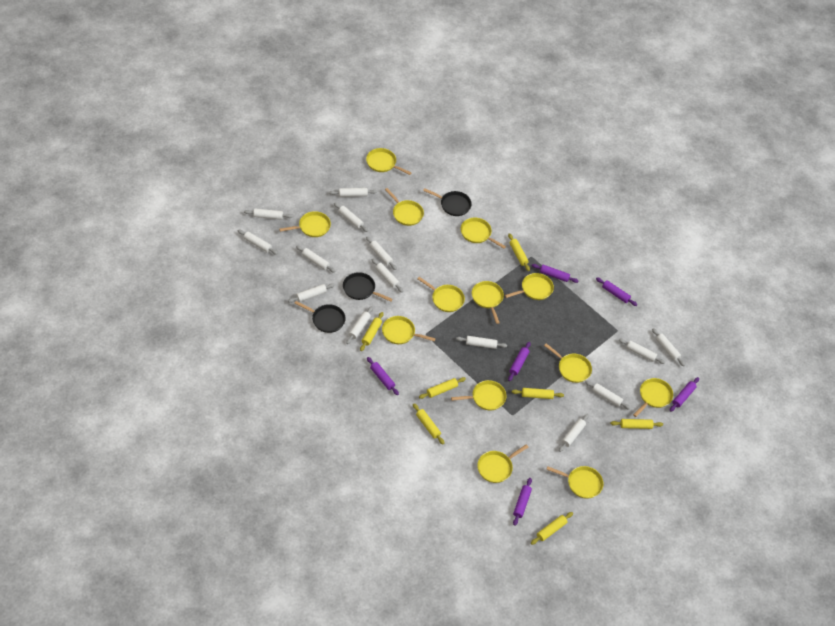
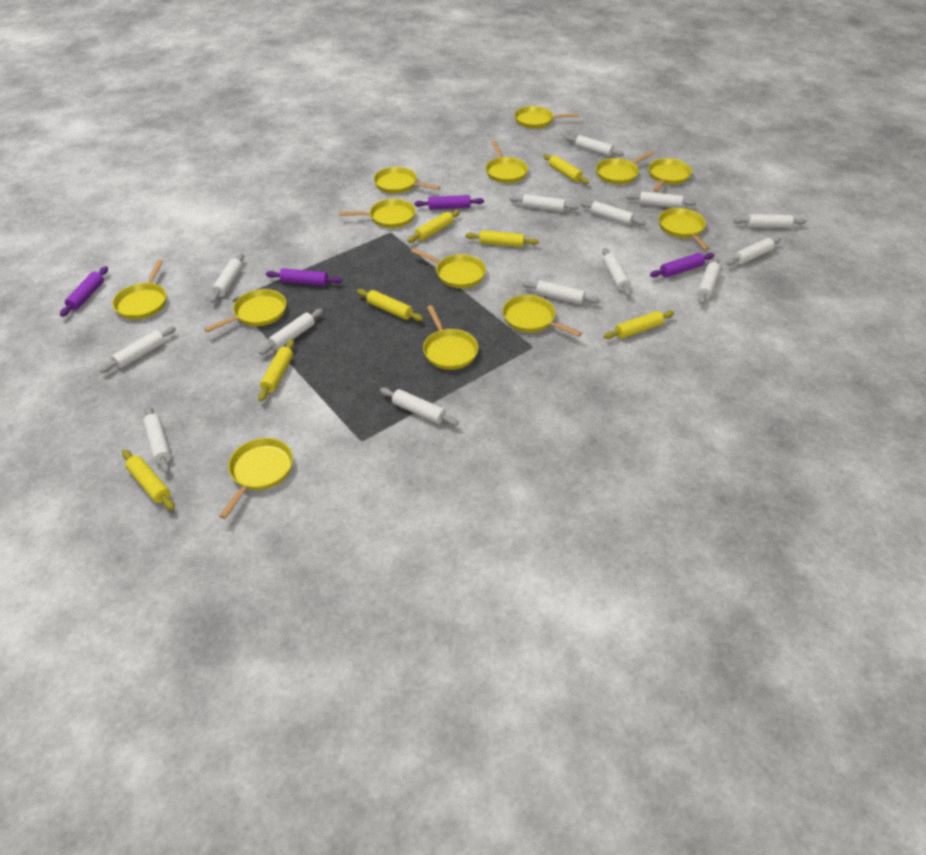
black pan: [294,301,346,333] [343,272,393,302] [423,188,472,216] = 3 -> none = 0
purple rolling pin: [367,357,399,395] [508,342,531,381] [513,478,532,526] [532,264,578,283] [596,277,637,306] [670,377,699,412] = 6 -> [60,266,108,317] [266,268,342,286] [415,195,484,210] [650,253,714,277] = 4

